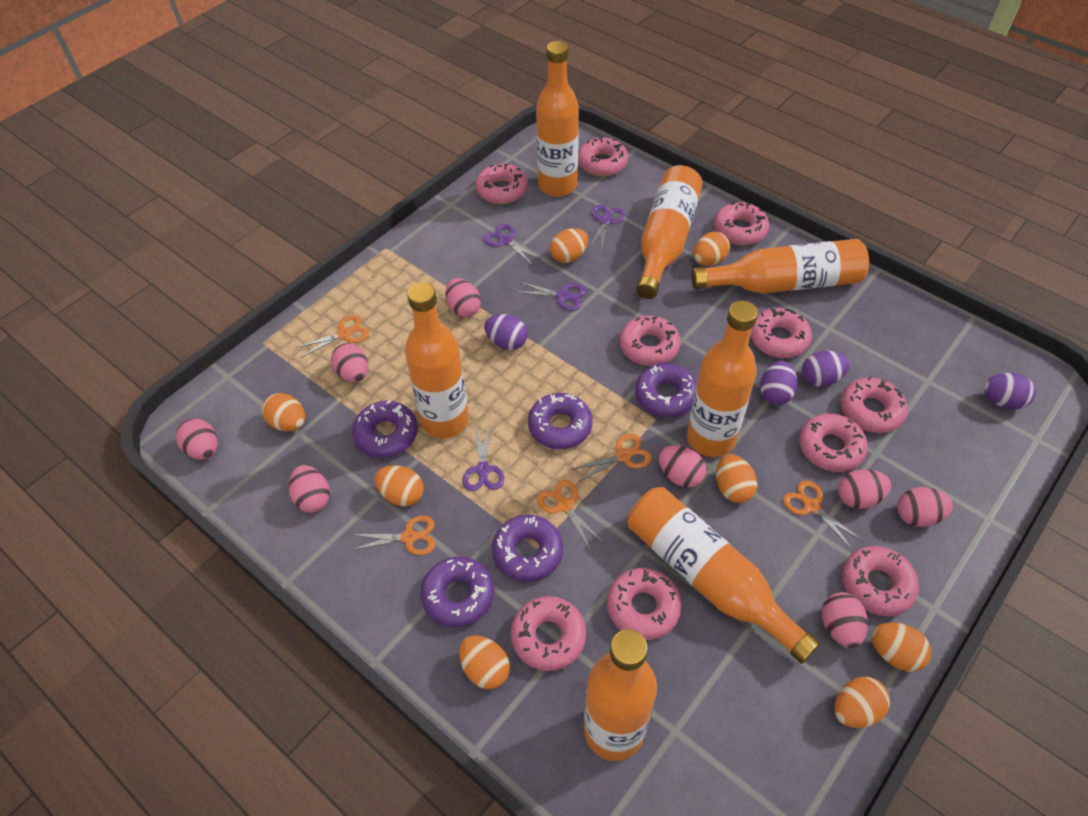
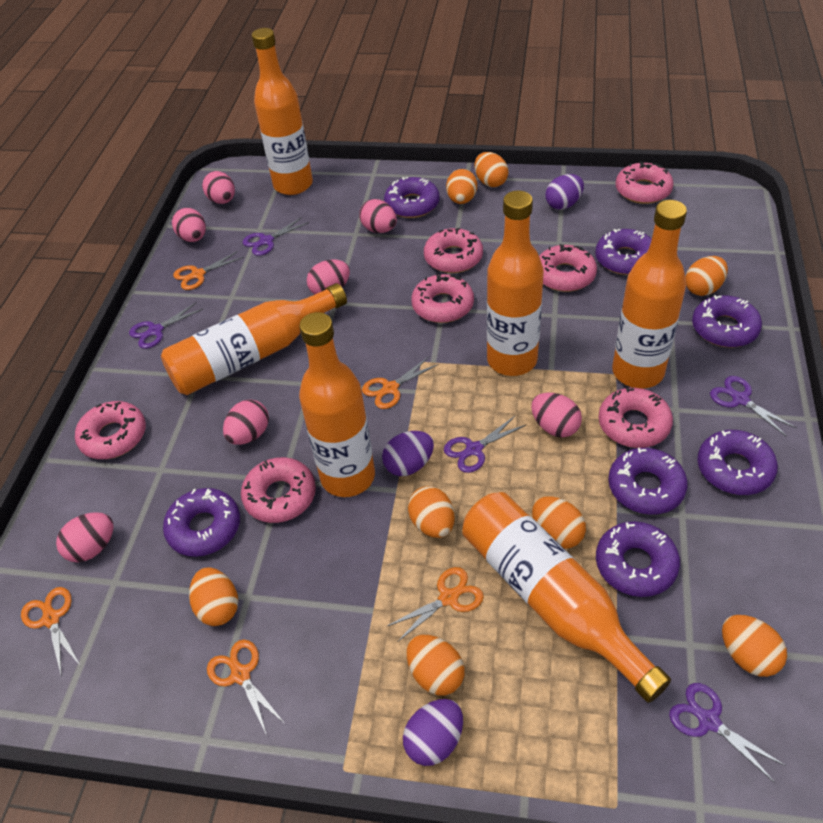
orange bottle: [405,282,469,438] [536,41,579,197] [584,629,657,761] [628,487,820,664] [636,165,703,299] [687,301,758,457] [691,239,869,294] = 7 -> [161,283,347,395] [252,28,313,195] [299,312,375,497] [462,492,671,703] [487,191,544,376] [612,200,687,389] = 6
pink donut: [475,164,528,204] [510,596,586,671] [578,137,628,176] [607,568,682,640] [620,316,681,366] [714,202,769,245] [750,308,812,358] [799,413,868,472] [840,377,908,433] [842,546,919,616] = 10 -> [75,401,146,459] [241,457,316,523] [411,274,474,323] [424,228,483,273] [539,244,597,292] [598,387,673,448] [616,162,674,204] = 7
pink egg: [176,418,218,460] [288,465,330,513] [331,343,368,383] [445,278,481,317] [659,445,707,488] [822,592,868,648] [838,469,892,509] [897,487,953,527] = 8 -> [56,512,114,562] [172,208,206,242] [202,171,235,204] [223,399,269,445] [307,259,350,294] [359,199,397,233] [531,393,582,437] = 7
purple donut: [352,400,418,458] [420,557,494,627] [492,515,563,582] [528,393,592,449] [635,363,697,417] = 5 -> [163,488,240,557] [384,177,439,218] [595,229,652,275] [596,521,680,597] [608,448,688,515] [692,295,762,347] [697,430,778,495] = 7
purple egg: [484,314,527,350] [760,361,797,405] [802,351,850,387] [984,373,1036,409] = 4 -> [382,431,434,476] [403,699,463,766] [546,174,584,210] = 3
purple scissors: [462,423,504,491] [483,224,542,265] [517,282,586,311] [589,205,625,249] = 4 -> [129,302,203,349] [243,217,309,256] [444,415,526,473] [669,683,786,783] [710,376,796,437] = 5

